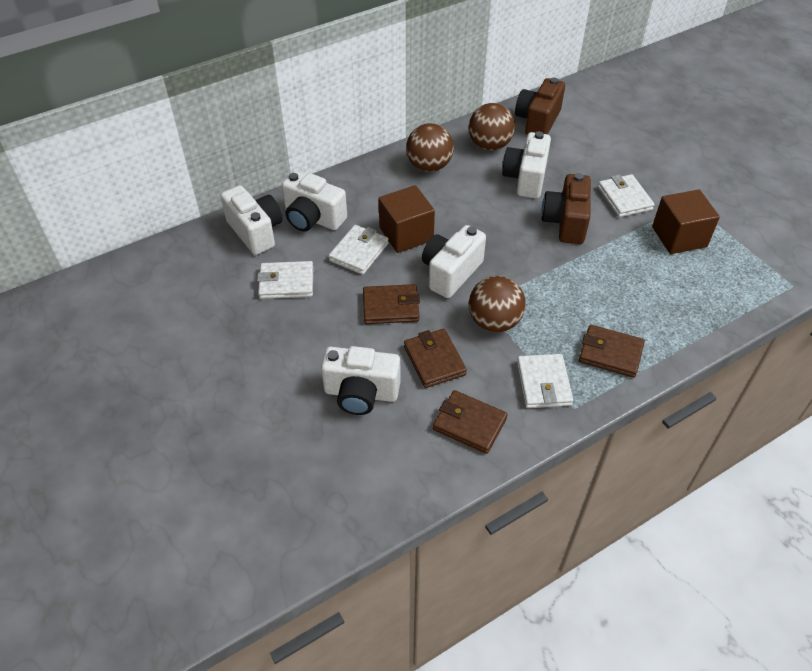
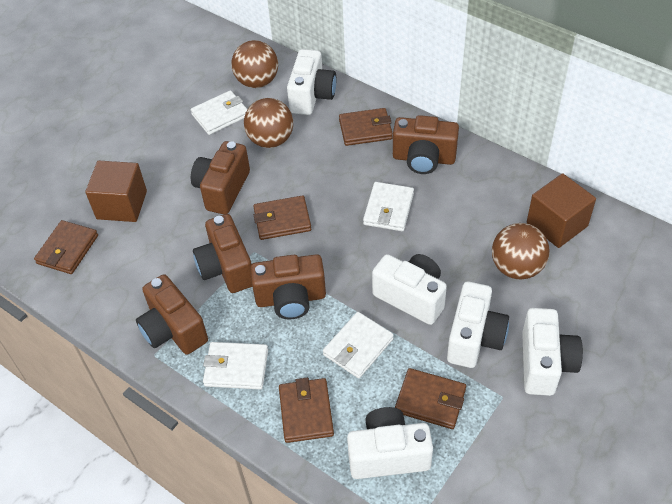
brown camera: [515,78,565,135] [541,173,591,244] = 2 -> [136,274,208,355] [191,141,250,214] [193,214,252,293] [250,254,326,320] [393,115,459,174] = 5
brown wallet: [363,284,420,324] [404,329,467,388] [433,390,508,454] [579,325,645,378] = 4 -> [34,220,98,274] [253,195,311,240] [279,378,334,443] [339,108,393,146] [395,368,466,429] = 5

